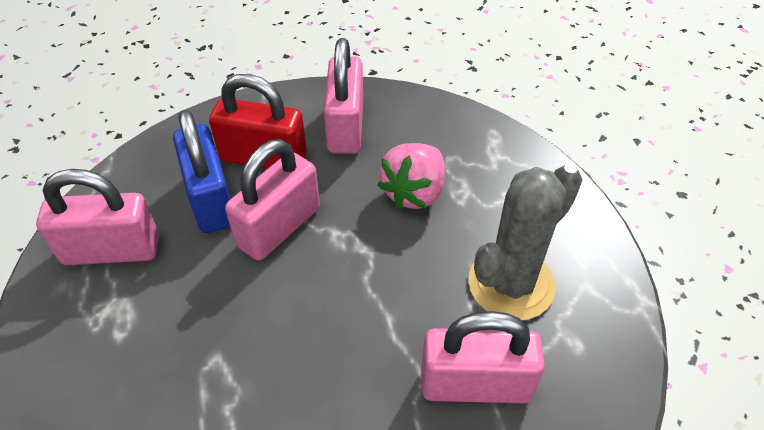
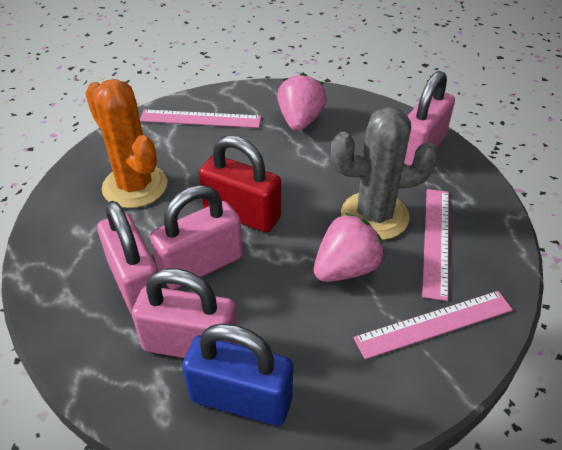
orange cactus: none = 0 -> [85,79,167,208] = 1
pink ruler: none = 0 -> [140,109,261,128] [353,291,513,359] [422,189,449,301] = 3
pink strawberry: [378,143,445,209] = 1 -> [277,73,327,131] [314,213,385,282] = 2

